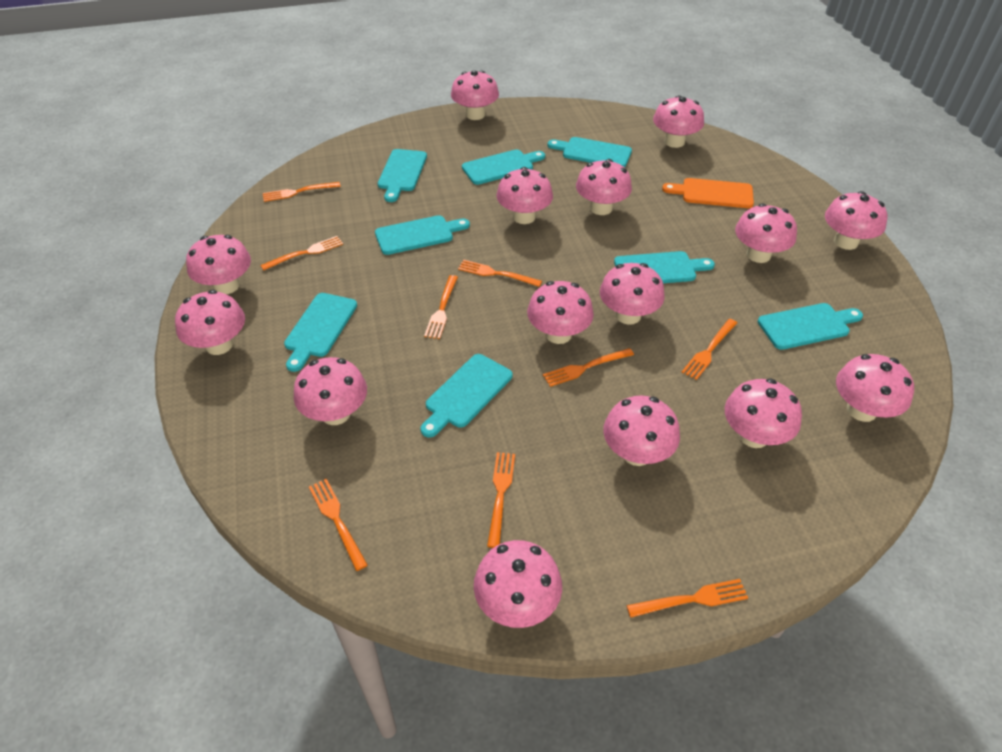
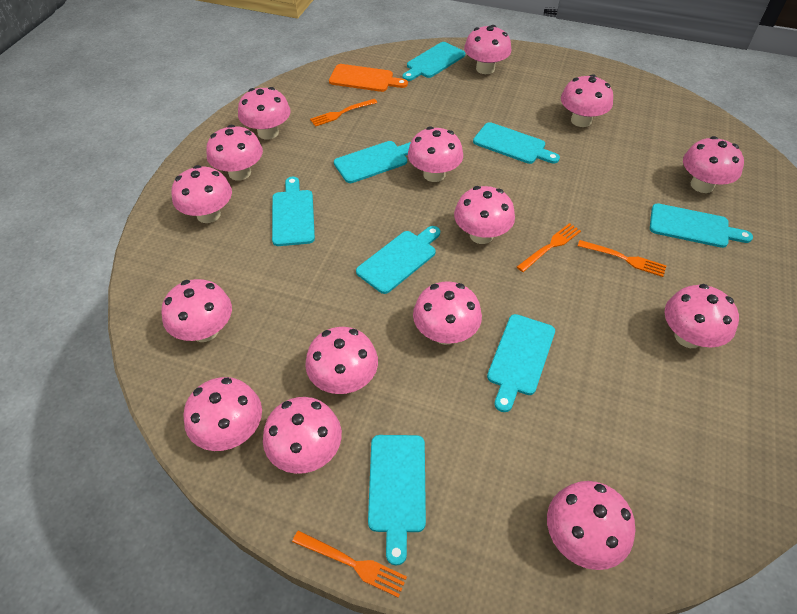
orange fork: [260,236,343,271] [263,182,341,202] [309,479,368,571] [424,275,458,339] [458,260,542,287] [487,452,515,548] [543,348,634,387] [626,579,748,618] [682,319,737,380] = 9 -> [292,530,407,598] [310,99,377,127] [517,223,581,272] [578,240,666,277] = 4

